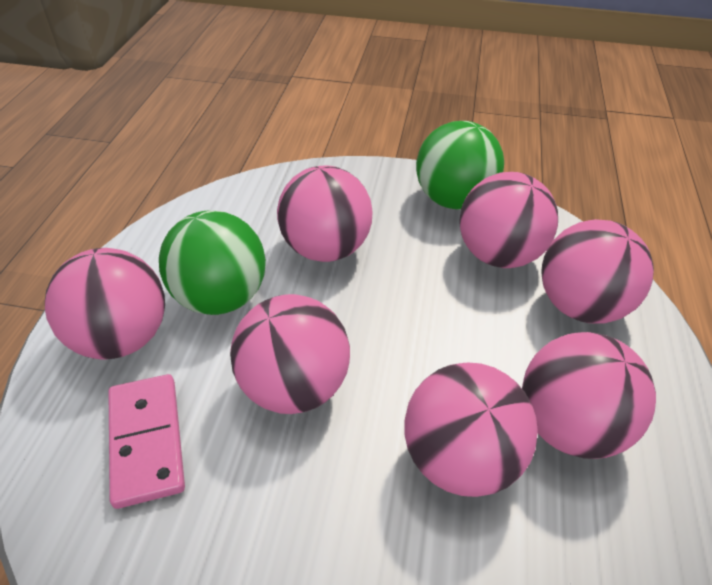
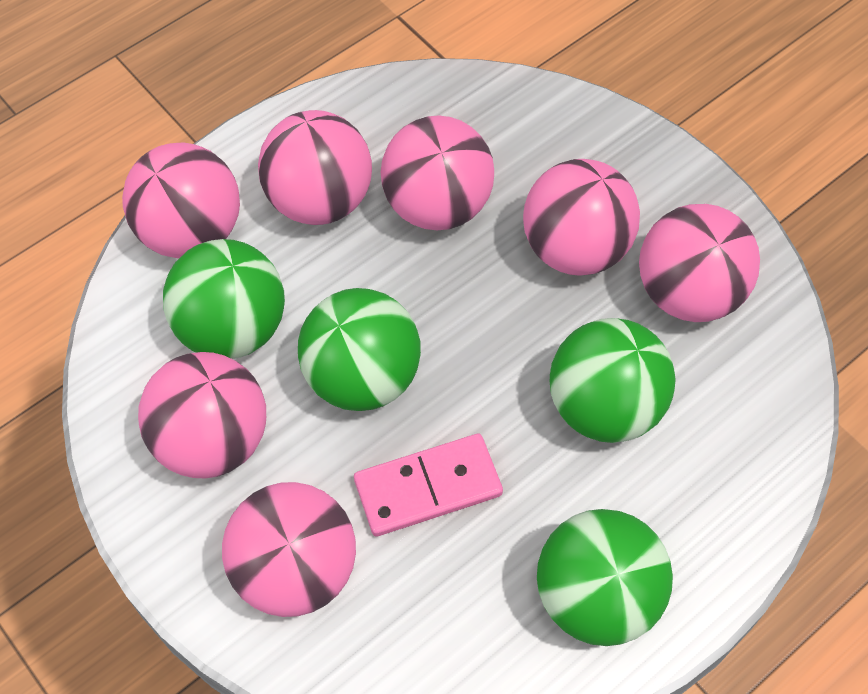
green ball: [159,211,266,315] [416,121,504,210] = 2 -> [163,239,285,359] [298,288,421,411] [537,509,673,646] [550,318,676,443] = 4

